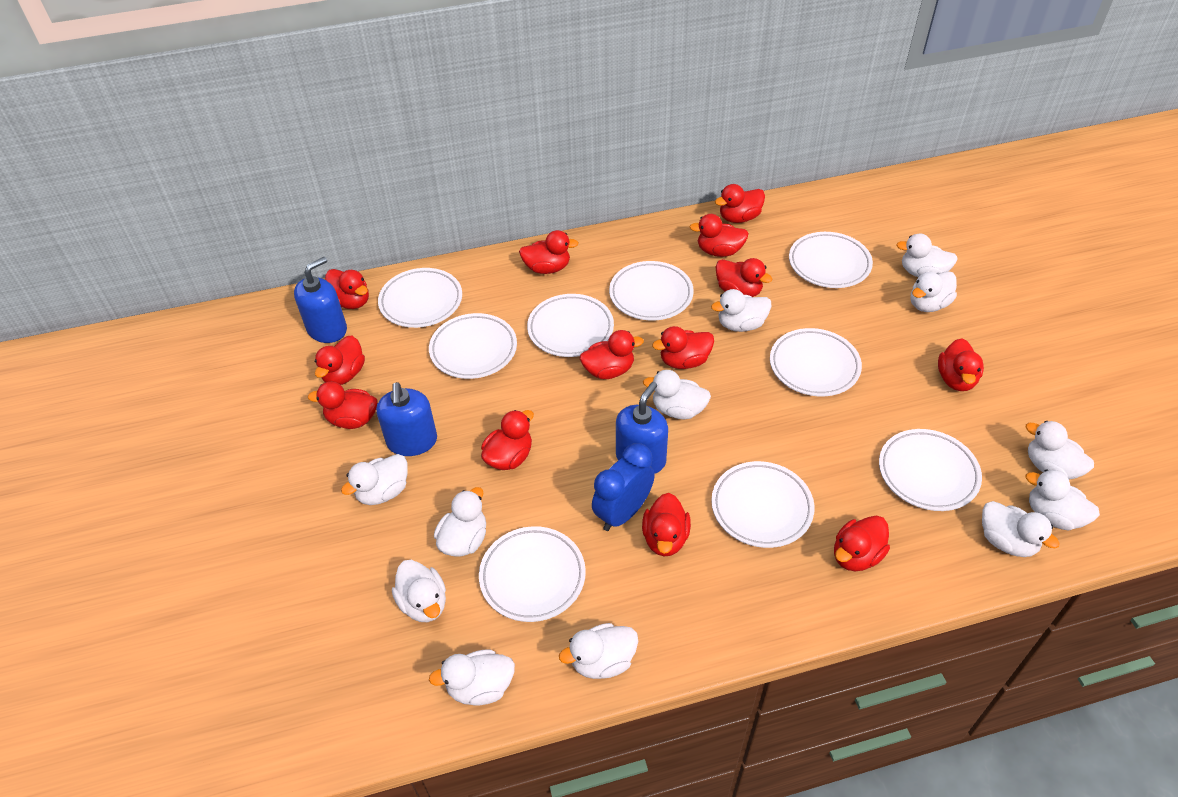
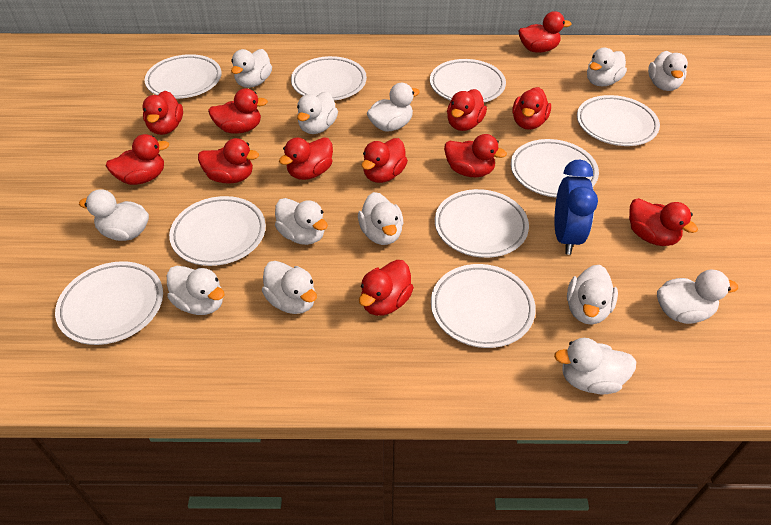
blue soap dispenser: [294,257,347,343] [376,382,437,456] [616,382,668,474] = 3 -> none = 0
red duck: [308,381,377,429] [315,335,365,385] [325,269,369,309] [481,410,534,470] [519,230,579,274] [580,330,644,379] [642,493,691,556] [652,326,714,369] [690,214,749,257] [715,184,765,223] [716,258,772,297] [834,515,890,571] [938,338,984,391] = 13 -> [106,134,169,185] [142,91,183,135] [198,138,259,184] [208,88,268,133] [279,137,333,180] [359,260,414,316] [361,138,408,183] [444,134,507,177] [447,89,487,131] [512,87,551,130] [519,11,572,53] [629,198,698,246] = 12
white duck: [341,454,408,505] [392,560,446,622] [429,650,515,706] [434,487,486,556] [559,623,638,679] [643,370,711,419] [711,289,772,332] [896,234,958,277] [911,271,957,312] [982,501,1060,557] [1026,420,1094,479] [1026,469,1100,530] = 12 -> [79,189,149,241] [167,266,225,315] [231,49,272,88] [262,261,317,314] [275,198,328,245] [297,92,338,134] [358,192,403,245] [367,83,420,132] [554,338,636,394] [567,265,618,324] [587,48,627,86] [648,51,688,91] [657,270,738,324] = 13

